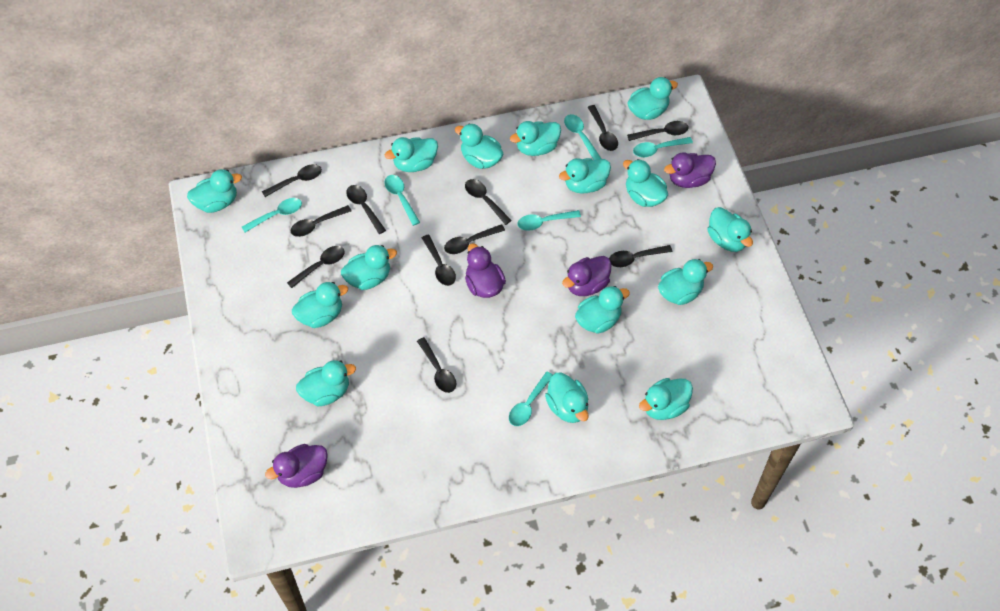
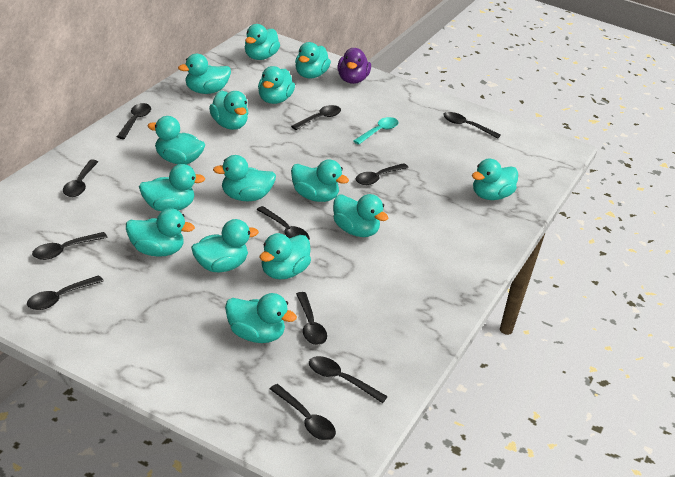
purple duck: [265,444,328,488] [465,244,506,298] [562,256,611,296] [664,152,716,188] = 4 -> [337,48,371,84] = 1
turquoise spoon: [242,198,302,232] [385,175,420,226] [509,371,553,426] [518,210,581,231] [564,114,601,160] [633,137,693,157] = 6 -> [354,117,398,145] = 1

